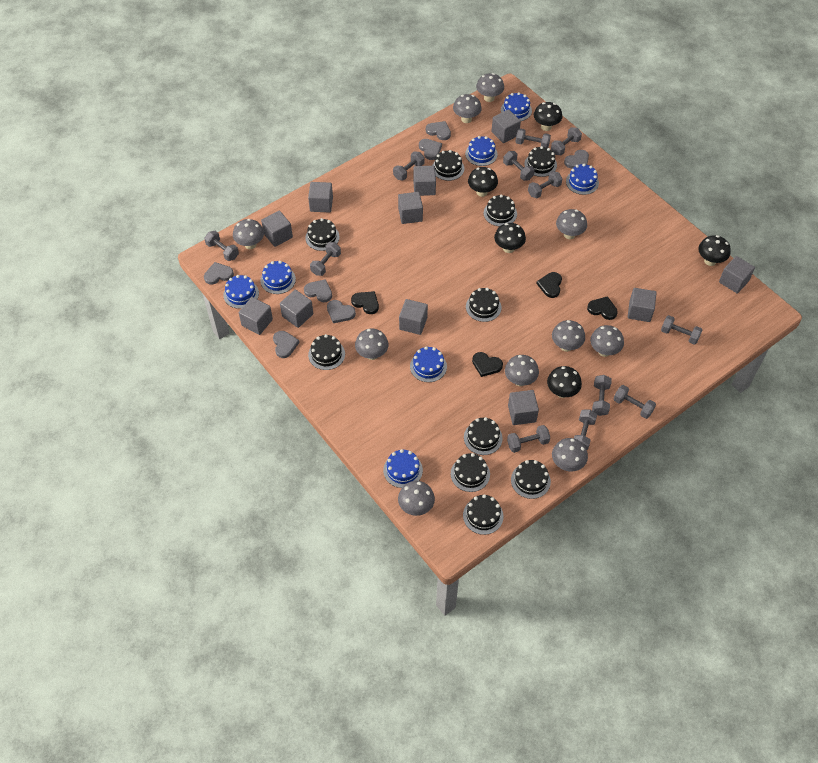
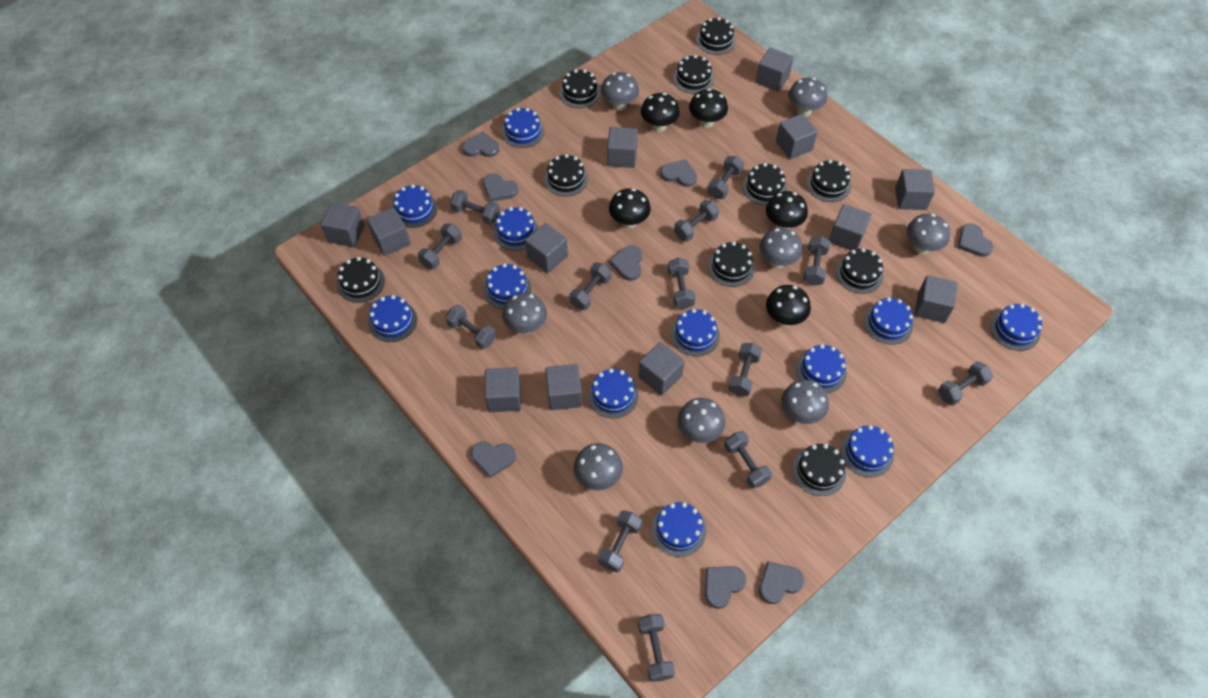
black heart: [351,291,379,314] [472,352,503,377] [536,272,562,298] [587,296,618,320] = 4 -> none = 0
blue cake: [223,275,259,309] [260,261,296,294] [383,449,423,488] [410,346,447,382] [465,136,498,166] [501,92,532,121] [566,164,599,195] = 7 -> [368,295,417,342] [393,184,437,228] [484,263,531,309] [493,207,539,251] [502,108,544,148] [588,368,639,418] [651,502,706,557] [671,309,720,356] [796,344,847,393] [841,425,894,477] [864,297,913,345] [990,303,1042,351] = 12
grey cube: [239,297,273,335] [261,211,293,247] [280,289,313,328] [308,182,333,213] [398,192,423,224] [399,299,428,335] [413,166,436,196] [491,109,521,143] [508,390,539,425] [628,288,657,322] [719,256,755,294] = 11 -> [321,202,365,247] [367,207,410,256] [485,367,521,412] [525,223,568,273] [545,364,582,410] [607,127,638,168] [638,342,684,396] [756,48,794,92] [776,114,818,159] [829,204,871,251] [895,169,935,210] [915,275,958,323] = 12
grey dumbbell: [204,231,239,261] [310,242,341,276] [393,151,425,181] [503,151,535,181] [507,425,550,453] [515,128,551,148] [528,171,563,198] [551,127,582,155] [574,409,597,450] [592,375,612,416] [614,385,656,419] [661,315,702,345] = 12 -> [418,223,462,269] [445,305,496,349] [450,190,500,225] [569,263,611,310] [598,510,642,572] [638,614,675,682] [668,258,696,309] [674,200,719,241] [707,156,744,199] [724,431,772,489] [729,343,762,396] [803,236,831,286] [938,361,993,406] = 13
grey heart: [204,262,234,285] [273,331,300,358] [304,279,332,302] [327,300,356,323] [419,139,442,160] [426,121,451,140] [564,150,589,168] = 7 -> [462,131,499,157] [471,441,516,478] [483,173,518,202] [609,245,642,281] [660,159,697,187] [705,566,747,609] [759,562,804,604] [958,223,993,257] = 8
grey mushroom: [233,219,264,249] [355,329,389,360] [398,481,435,516] [453,94,482,123] [476,73,504,102] [505,355,539,386] [552,320,585,352] [552,438,588,471] [556,209,587,239] [590,325,624,357] = 10 -> [502,293,547,334] [574,443,623,491] [601,72,639,111] [678,398,725,443] [760,228,803,268] [781,380,829,424] [788,78,827,116] [907,214,950,254] = 8

